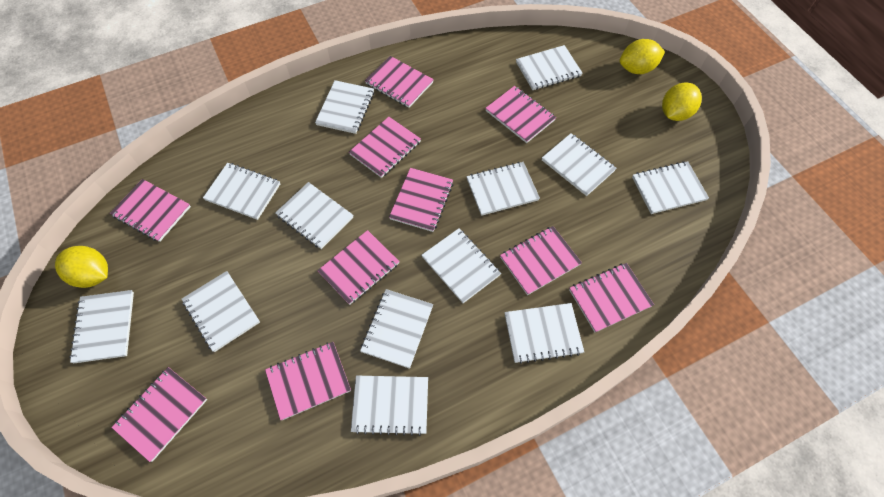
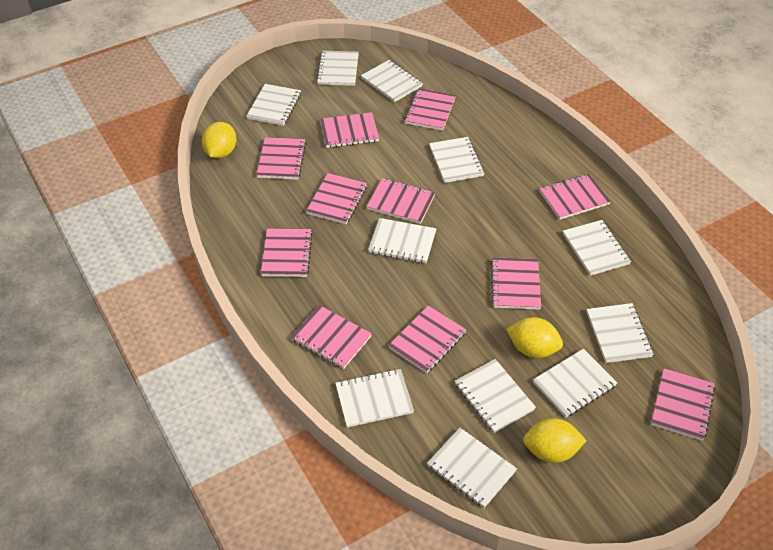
pink notebook: [110,179,191,242] [111,367,207,462] [265,342,351,420] [317,230,400,305] [349,117,421,178] [365,56,434,108] [389,168,453,232] [485,86,556,143] [500,226,582,295] [569,263,654,332] = 10 -> [256,137,306,180] [261,228,313,277] [291,305,372,369] [306,173,367,224] [320,112,379,148] [367,178,435,224] [388,306,466,373] [405,88,456,131] [491,257,541,310] [540,174,611,220] [651,368,715,441] = 11
white notebook: [69,290,134,363] [182,271,260,352] [203,163,280,220] [275,182,353,249] [315,80,374,134] [351,376,428,436] [360,289,433,369] [422,228,501,303] [467,162,540,216] [505,303,584,364] [516,45,583,90] [542,133,617,196] [632,161,709,214] = 13 -> [246,84,301,126] [316,51,359,86] [335,369,414,428] [361,60,423,102] [368,218,436,263] [427,428,517,508] [429,137,485,183] [455,359,536,433] [533,349,617,418] [563,220,631,276] [587,303,654,363] = 11

